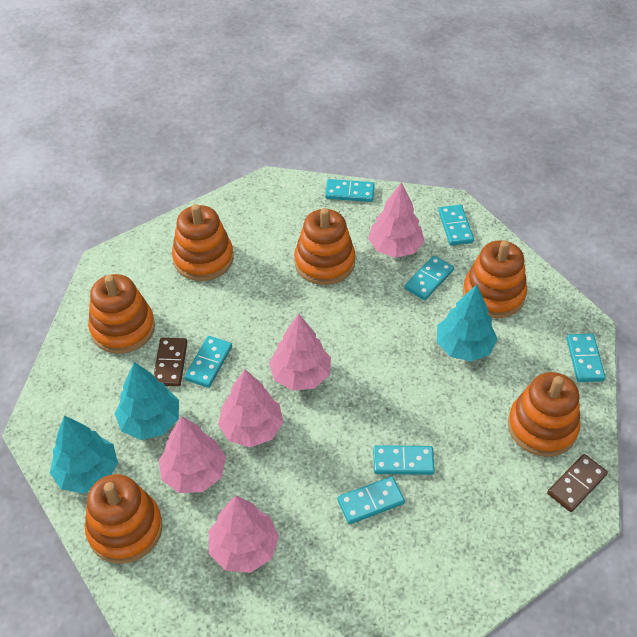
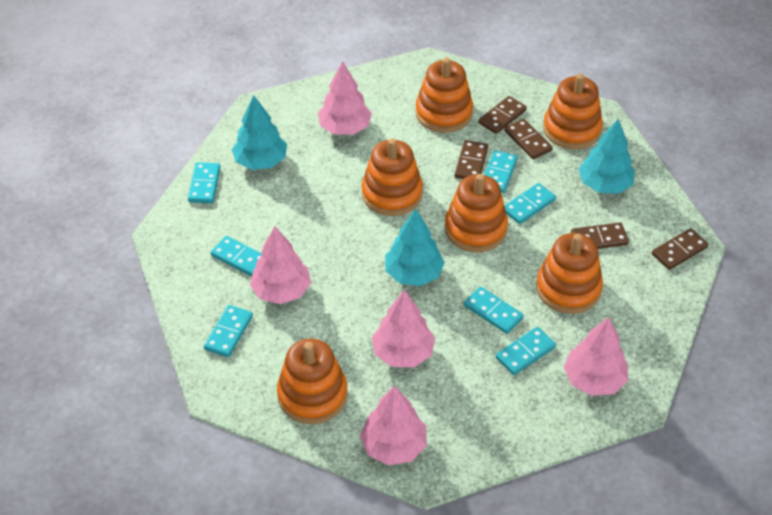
brown domino: [154,338,187,386] [547,454,608,512] = 2 -> [455,140,488,179] [479,96,527,134] [505,119,553,159] [571,222,629,249] [652,228,708,270] = 5

